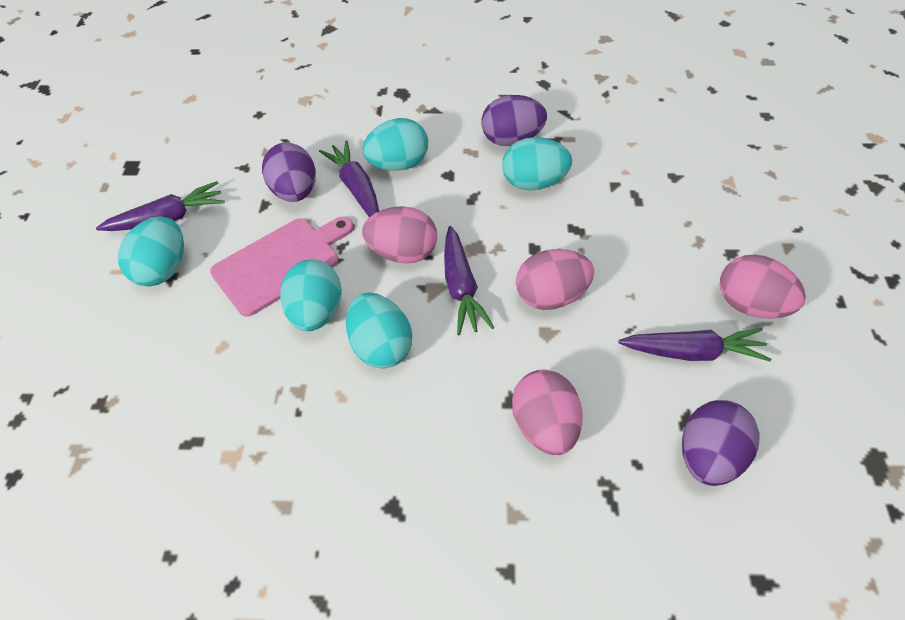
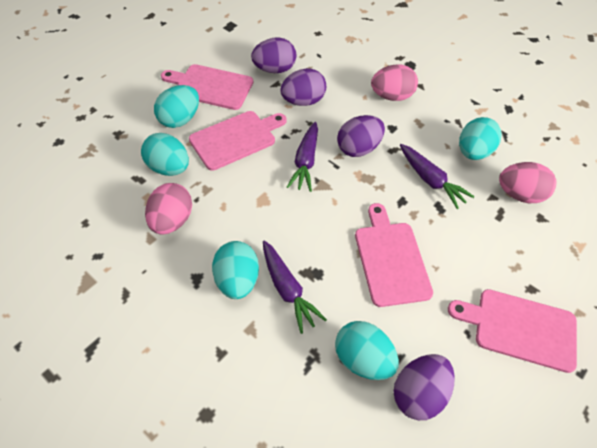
pink cutting board: [210,216,353,317] = 1 -> [161,64,253,110] [189,111,287,171] [355,203,433,307] [448,289,577,373] = 4
pink egg: [362,206,437,263] [512,369,583,455] [516,249,594,310] [720,254,806,319] = 4 -> [145,183,192,235] [371,64,418,101] [499,162,556,203] = 3
purple carrot: [96,181,225,231] [319,140,379,217] [444,226,494,336] [618,328,771,362] = 4 -> [263,240,327,334] [287,122,318,192] [400,144,475,209] = 3
purple egg: [262,142,316,202] [481,95,547,146] [682,400,760,486] = 3 -> [251,37,296,73] [280,68,326,106] [337,115,385,157] [393,354,455,420] = 4

